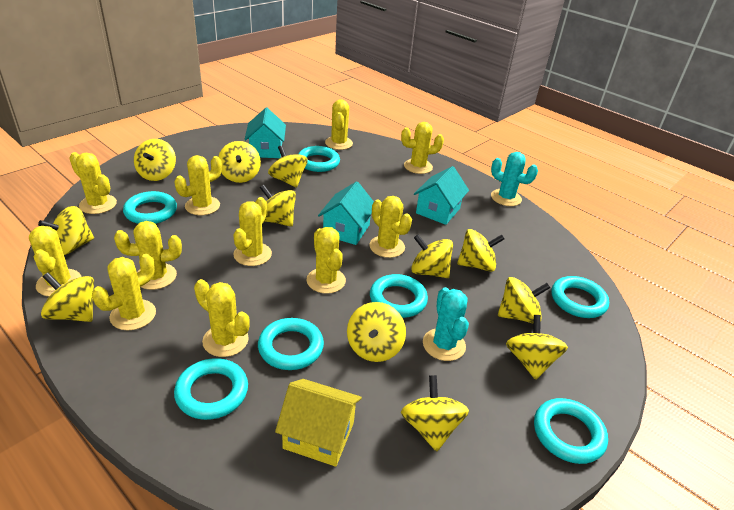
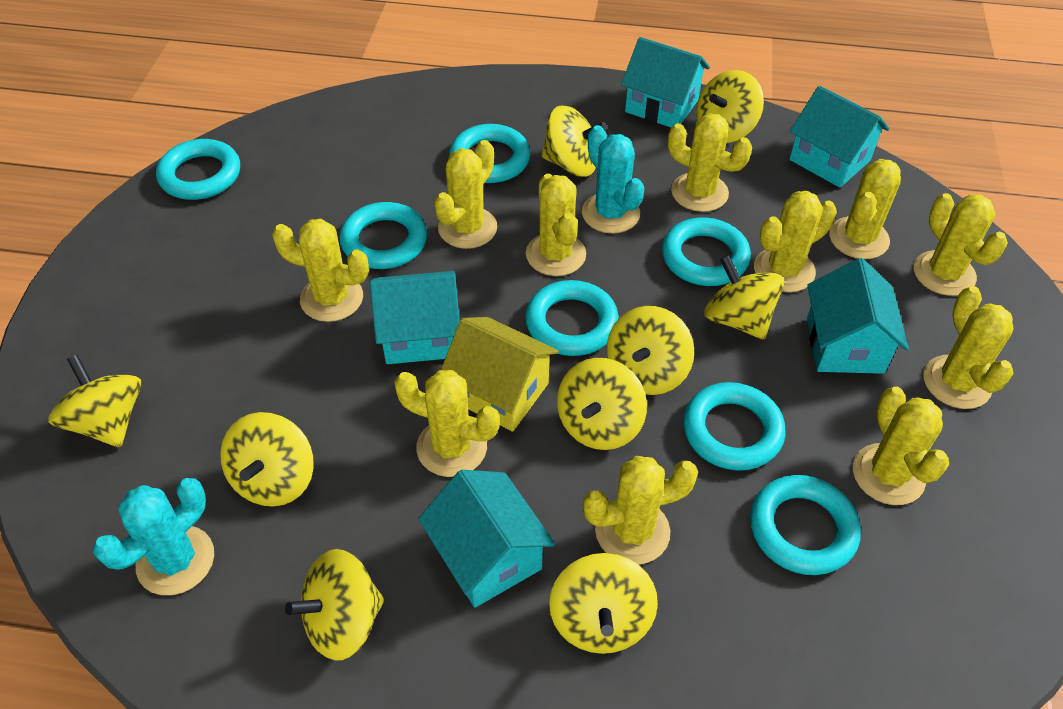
turquoise house: [244,108,286,158] [318,181,374,245] [414,166,469,225] = 3 -> [370,271,460,364] [418,470,555,608] [621,37,710,128] [790,86,889,188] [807,258,909,374] = 5
yellow spinning top: [38,206,94,255] [41,272,94,322] [134,139,176,181] [218,141,261,183] [260,185,296,227] [268,145,308,188] [347,302,406,362] [401,375,469,451] [411,235,453,278] [457,229,505,272] [498,277,550,324] [506,315,568,380] = 12 -> [48,355,141,448] [220,412,314,507] [285,549,384,661] [542,105,607,177] [549,553,658,654] [557,358,647,450] [607,306,694,395] [696,70,764,143] [704,255,784,340] = 9

